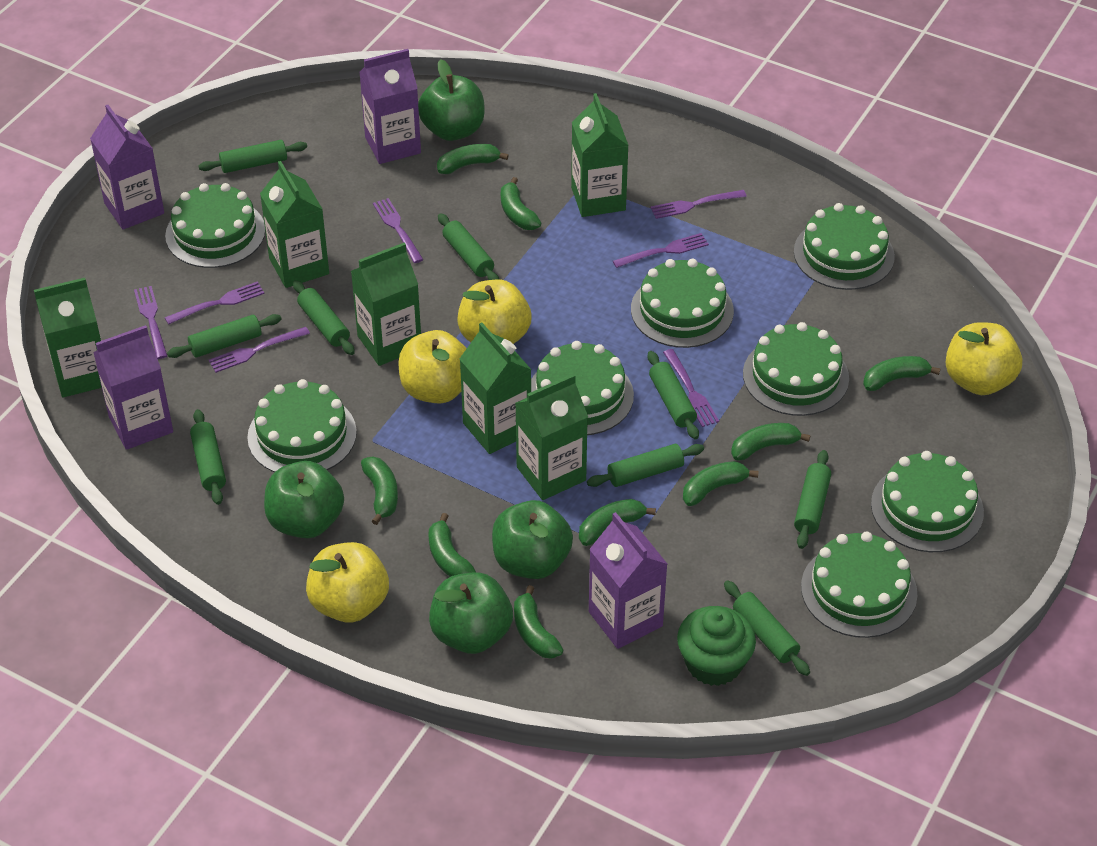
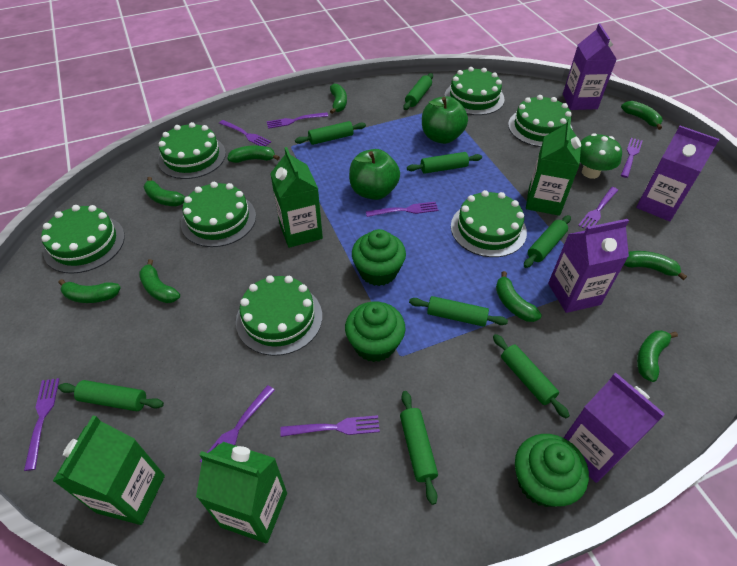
green apple: [264,461,344,538] [418,59,485,141] [429,573,513,654] [492,500,573,579] = 4 -> [349,149,400,200] [422,96,468,144] = 2
green cake: [165,183,265,268] [247,379,357,472] [531,341,634,435] [631,259,734,348] [743,322,849,416] [794,203,895,290] [801,532,917,638] [871,451,984,552] = 8 -> [41,205,125,274] [158,122,226,179] [181,182,256,247] [236,275,322,356] [444,67,505,115] [451,190,527,257] [508,95,573,147] = 7
green carton: [34,278,102,397] [260,161,329,288] [351,243,421,366] [460,323,532,454] [515,374,588,500] [571,93,629,217] = 6 -> [53,416,165,525] [196,442,287,543] [270,147,323,248] [526,118,581,216] = 4
green cupcake: [677,606,756,686] = 1 -> [345,302,405,362] [352,229,406,286] [515,434,589,507] = 3
green mushroom: none = 0 -> [580,133,622,179] = 1
green rolling pin: [167,314,281,358] [190,409,226,505] [198,140,307,173] [293,280,355,355] [438,213,499,280] [587,444,704,487] [648,351,699,440] [724,580,810,676] [794,450,831,549] = 9 -> [58,380,164,411] [295,121,366,145] [400,391,438,505] [403,73,433,110] [407,152,482,174] [409,296,508,327] [493,334,570,418] [524,215,571,268] = 8
purple fork: [134,286,167,359] [165,281,265,325] [209,327,310,373] [373,198,424,263] [613,233,709,268] [650,190,747,219] [663,349,719,427] = 7 -> [24,378,59,471] [200,385,275,463] [219,120,271,146] [266,112,328,129] [280,415,380,437] [366,202,438,217] [578,187,618,229] [621,138,642,178] = 8
yellow apple: [306,542,389,623] [398,330,467,404] [457,280,531,344] [945,322,1022,395] = 4 -> none = 0

